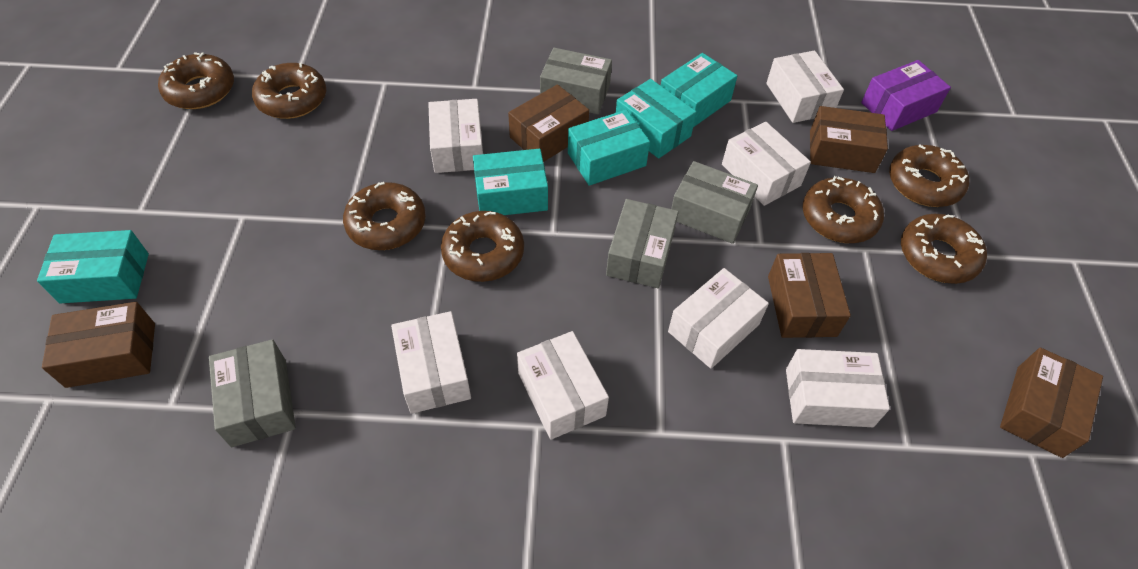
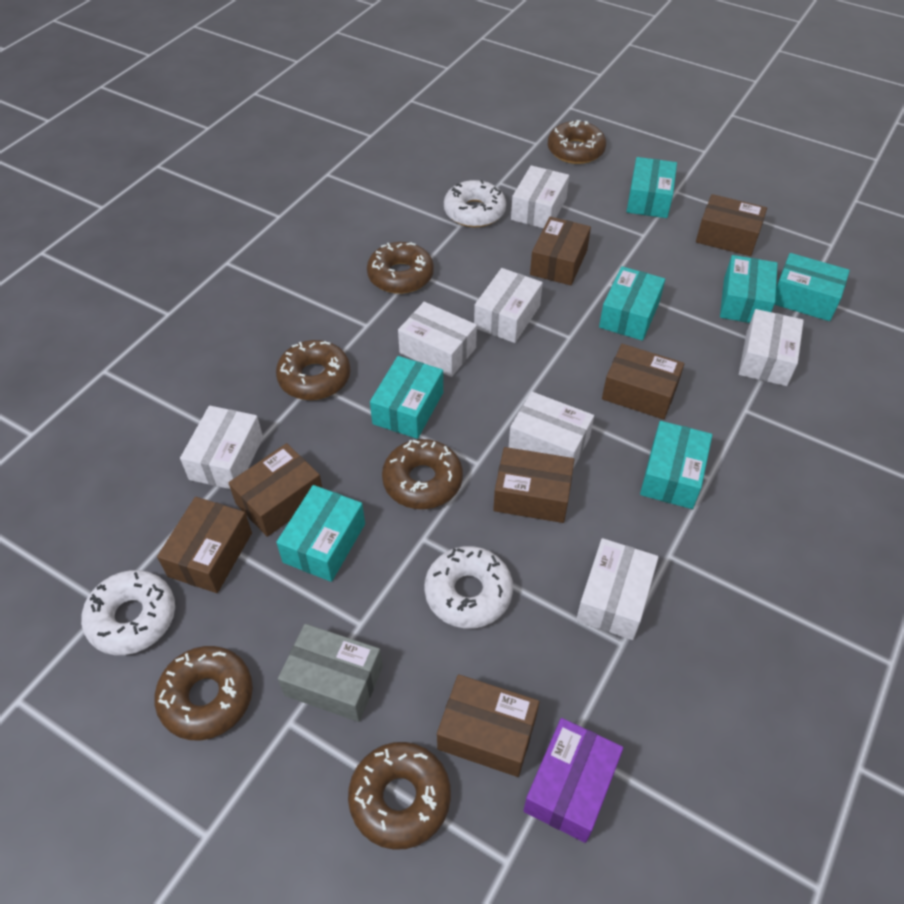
brown box: [42,302,155,388] [508,84,589,162] [768,253,851,338] [810,106,888,173] [1000,347,1103,458] = 5 -> [157,497,252,593] [229,443,322,537] [437,674,539,777] [493,447,574,523] [530,217,591,285] [602,344,684,419] [696,194,767,256] = 7
brown donut: [158,52,234,109] [252,63,326,119] [343,182,426,250] [441,211,524,282] [803,176,884,243] [889,145,969,207] [901,214,987,284] = 7 -> [154,646,253,740] [276,340,351,400] [348,742,451,850] [367,242,434,294] [382,439,463,509] [548,120,606,164] = 6
grey box: [209,339,296,447] [540,48,612,114] [606,199,679,288] [671,161,758,244] = 4 -> [278,624,383,722] = 1
turquoise box: [37,230,149,303] [473,149,548,215] [568,110,650,186] [616,79,696,159] [661,53,737,127] = 5 -> [276,485,365,582] [370,356,443,439] [599,266,665,341] [627,157,677,218] [640,421,712,509] [720,255,778,323] [774,253,850,321] = 7
white donut: none = 0 -> [81,570,175,655] [424,546,513,628] [444,180,506,227] = 3

